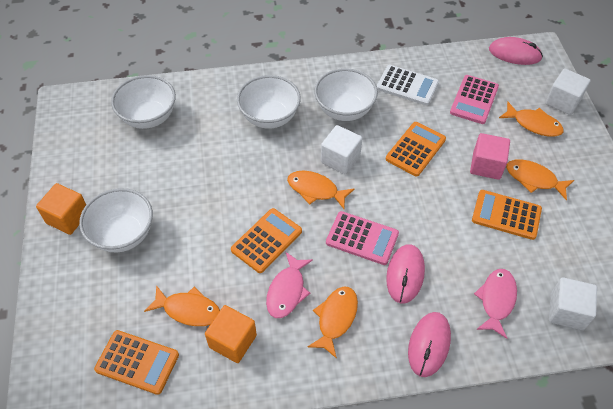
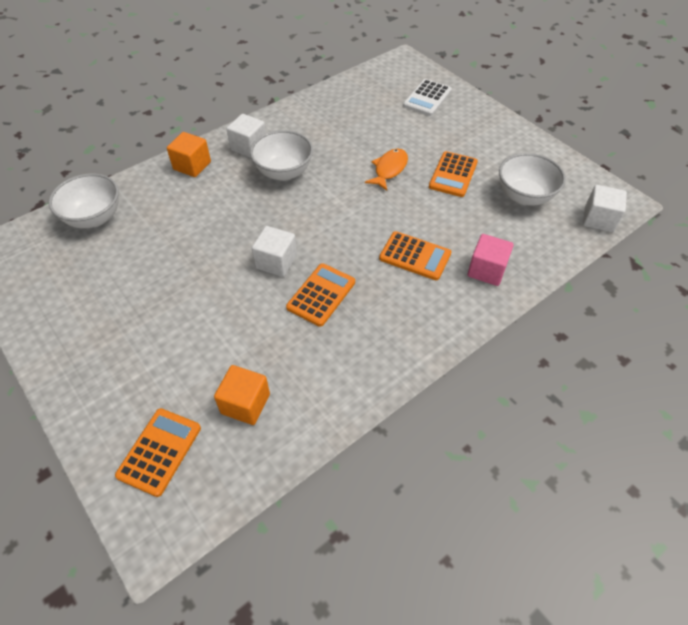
orange fish: [144,285,220,326] [287,170,354,209] [307,287,358,359] [499,102,564,137] [506,159,574,200] = 5 -> [365,148,408,191] = 1
pink calculator: [326,211,399,265] [450,75,499,124] = 2 -> none = 0
pink fish: [266,252,313,318] [474,269,517,339] = 2 -> none = 0
pink mouse: [386,244,425,303] [408,312,451,377] [489,37,543,65] = 3 -> none = 0
white bowl: [79,188,153,253] [111,75,176,129] [237,75,301,128] [314,68,378,121] = 4 -> [48,173,119,228] [250,130,313,181] [499,153,566,206] = 3

